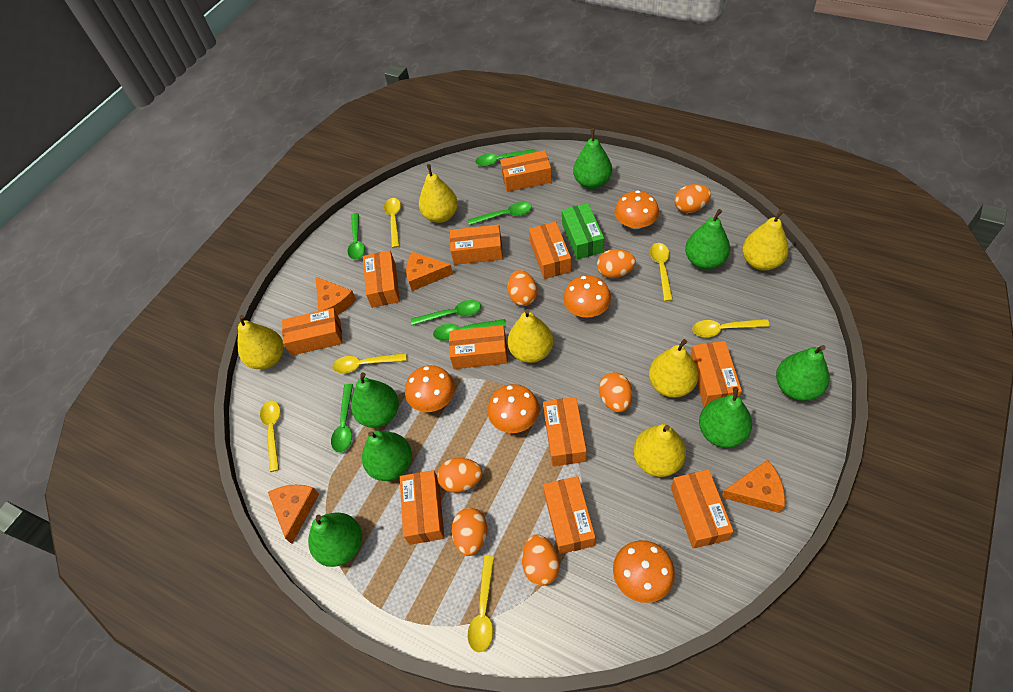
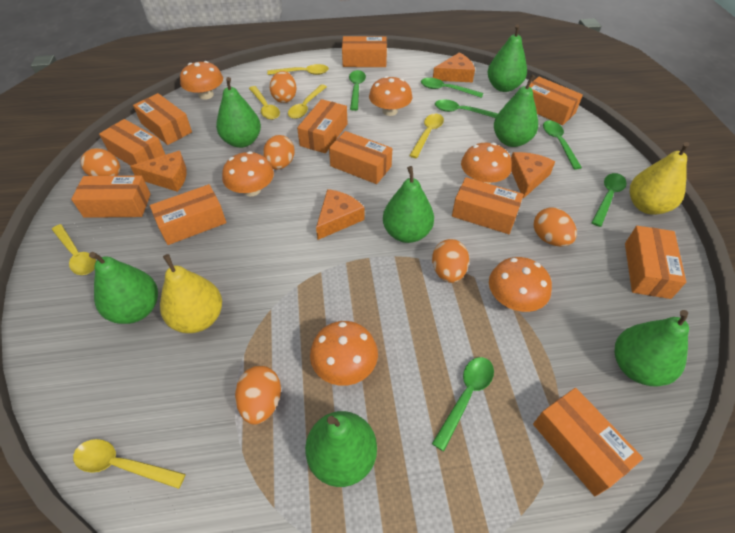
green box: [562,203,604,259] = 1 -> none = 0
orange egg: [437,458,482,493] [451,508,487,556] [508,270,537,306] [522,534,559,586] [597,249,636,278] [599,372,632,412] [674,184,711,213] = 7 -> [81,148,120,176] [235,366,281,425] [263,135,295,169] [270,71,296,103] [432,239,469,283] [534,207,577,246] = 6
orange mushroom: [405,365,455,412] [488,384,539,433] [563,276,611,318] [613,540,675,603] [614,190,659,229] = 5 -> [180,61,223,100] [222,151,274,196] [310,321,378,386] [369,76,413,116] [461,143,512,184] [489,257,552,312] = 6
yellow pear: [238,315,284,369] [419,164,458,223] [508,309,553,363] [633,424,686,477] [649,339,698,398] [742,209,789,270] = 6 -> [160,254,222,333] [630,142,690,215] = 2

